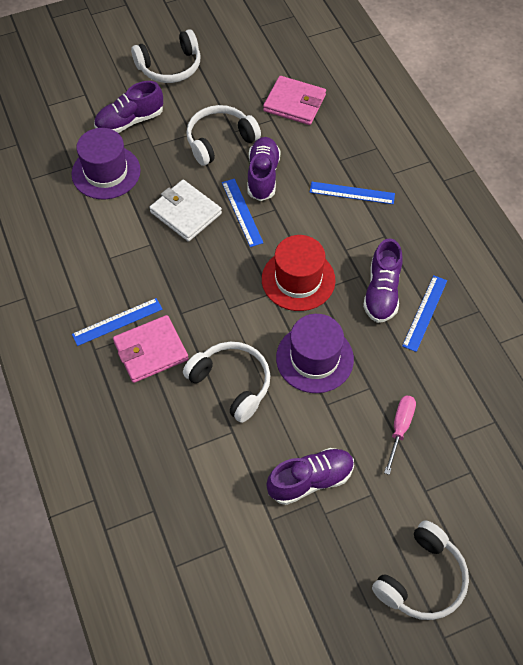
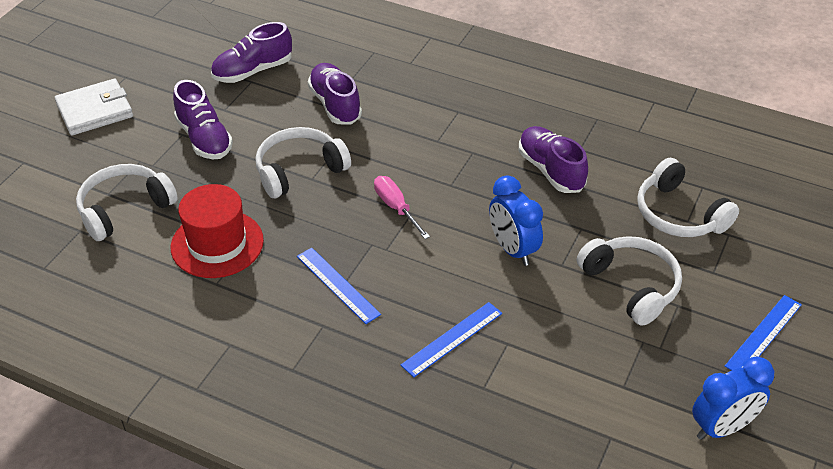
blue clock: none = 0 -> [489,175,543,266] [692,356,774,440] = 2
blue ruler: [72,298,163,346] [222,179,263,247] [310,182,395,204] [402,275,447,352] = 4 -> [297,248,381,324] [401,302,502,377] [725,295,802,371] = 3
pink wallet: [113,315,189,383] [263,76,326,125] = 2 -> none = 0
purple hat: [72,128,141,199] [276,314,354,393] = 2 -> none = 0

